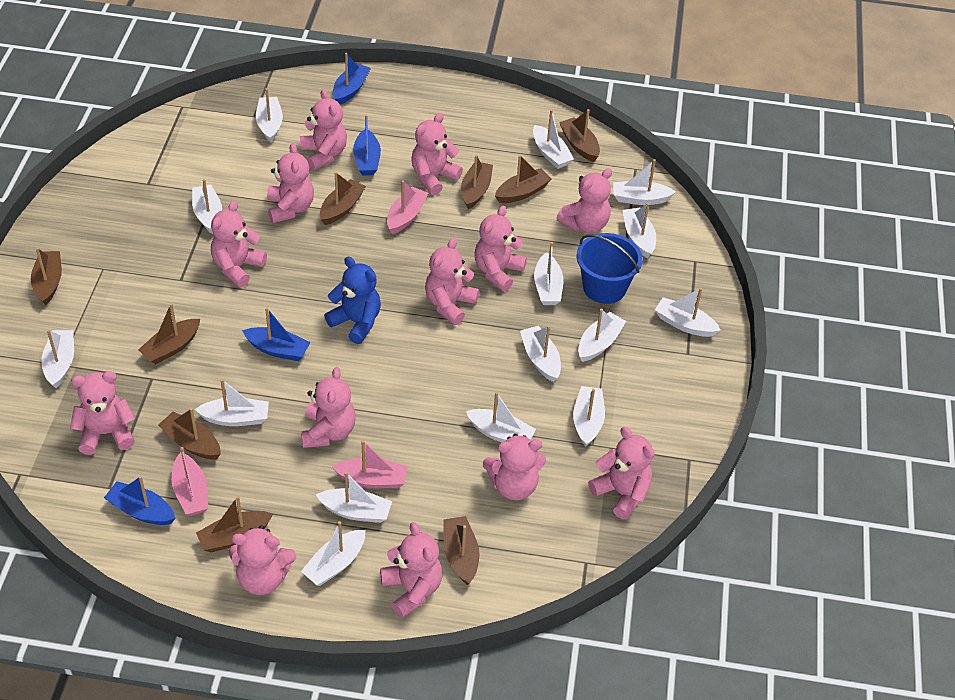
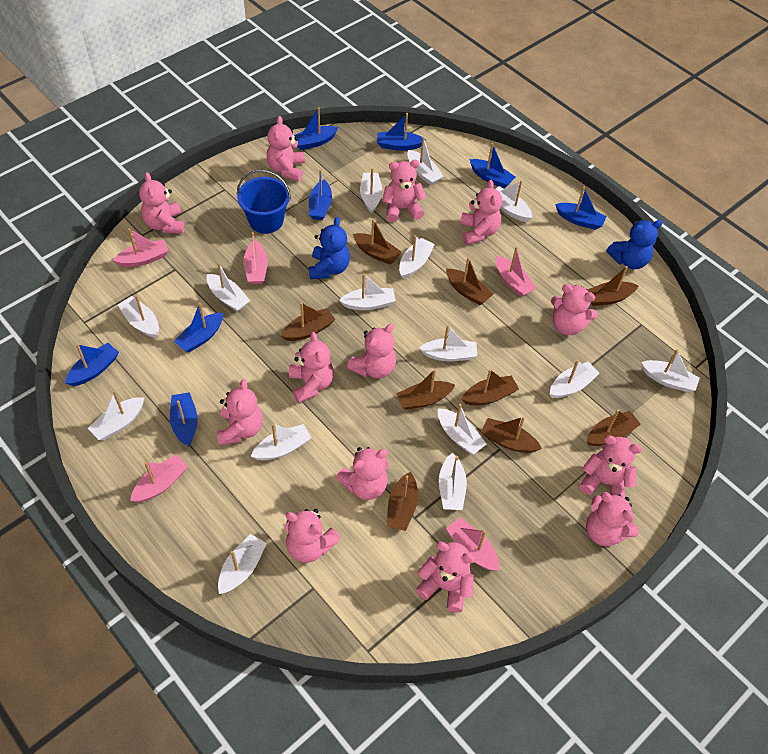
blue boat: [104,476,176,525] [242,308,311,361] [333,53,371,104] [353,115,381,175] = 4 -> [65,343,119,386] [170,392,198,446] [174,303,223,352] [294,107,339,150] [309,169,332,220] [377,113,426,151] [470,143,515,188] [555,186,607,230] = 8
blue teddy bear: [324,257,381,344] = 1 -> [309,217,350,279] [607,220,663,269] = 2
pink boat: [171,447,208,516] [332,440,408,488] [387,180,428,234] = 3 -> [113,228,169,267] [130,454,188,502] [243,232,268,284] [446,517,499,571] [496,247,536,297] = 5

